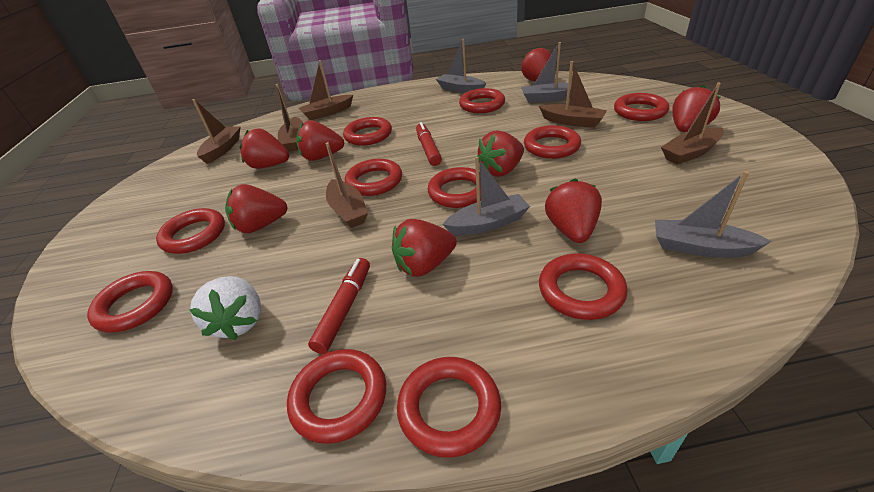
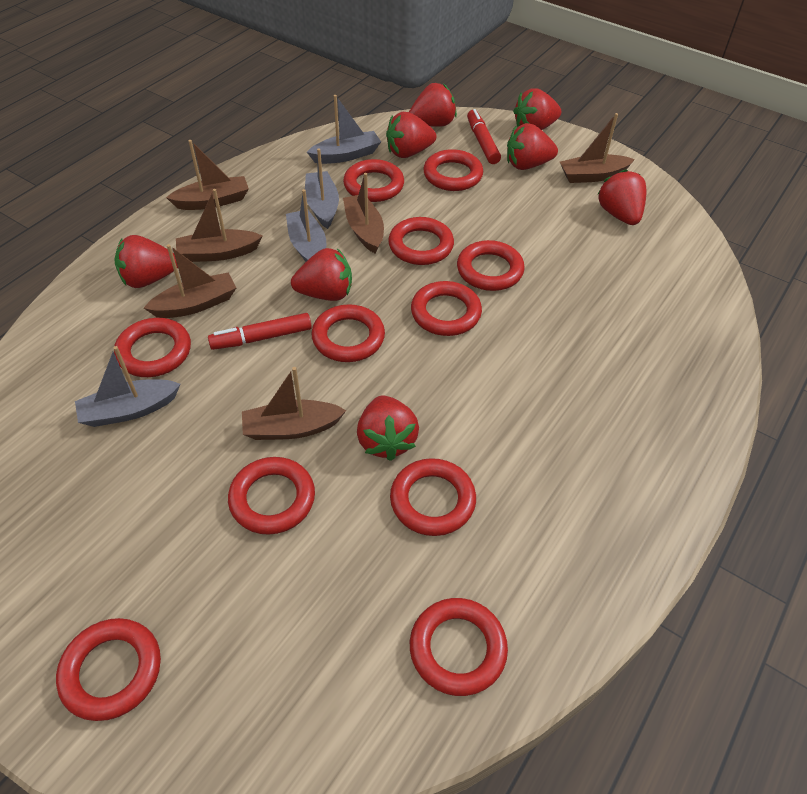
white strawberry: [190,276,261,340] = 1 -> none = 0

